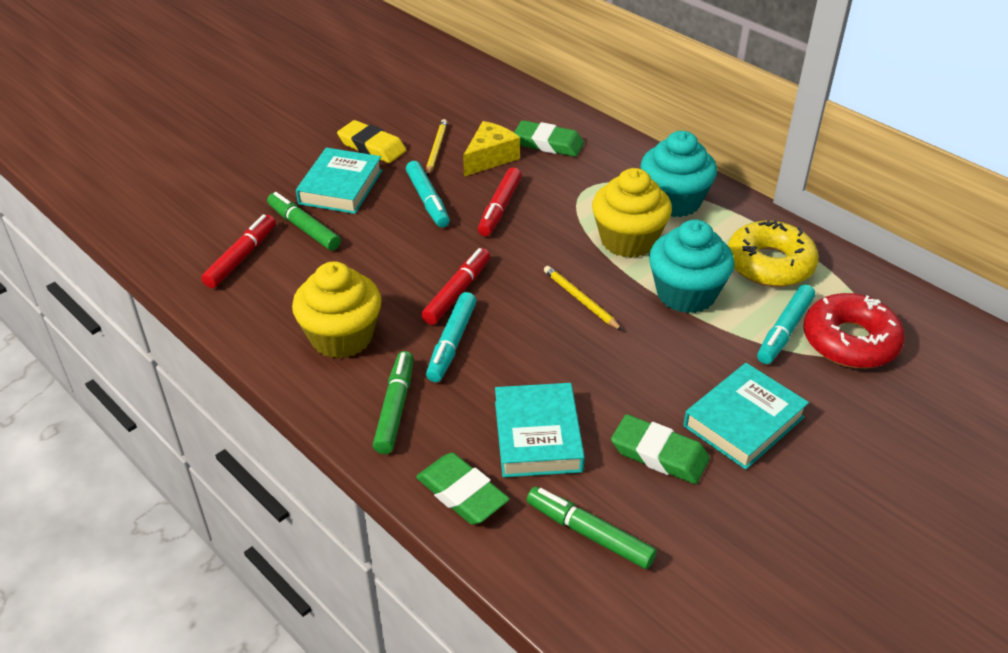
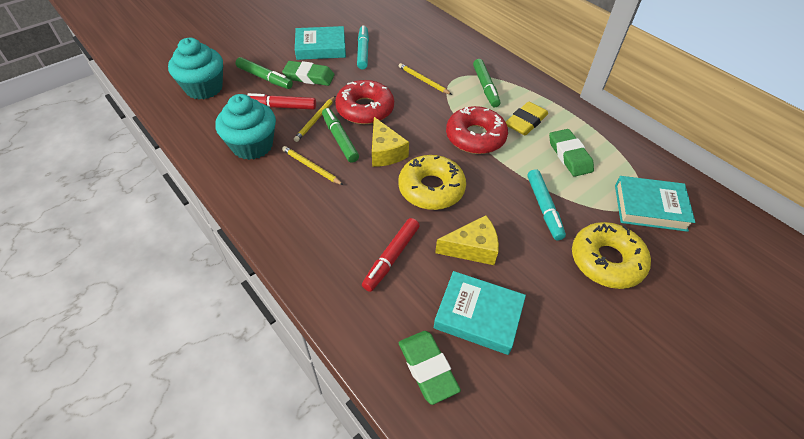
red donut: [803,293,905,368] = 1 -> [335,80,394,124] [446,106,508,154] = 2
red marker: [201,215,276,288] [422,248,490,325] [478,167,522,236] = 3 -> [247,93,316,110] [362,218,420,292] = 2
turquoise marker: [406,161,450,228] [426,292,477,382] [757,285,815,364] = 3 -> [357,25,369,70] [527,169,566,240] = 2
yellow cheese: [463,121,520,176] = 1 -> [372,117,409,167] [435,215,499,265] = 2
yellow cupcake: [292,261,382,359] [592,168,672,258] = 2 -> none = 0
yellow donut: [728,220,819,287] = 1 -> [398,155,466,210] [572,222,651,289] = 2
yellow pencil: [426,119,448,176] [544,266,623,331] = 2 -> [282,146,343,185] [294,96,335,142] [399,63,452,95] = 3

